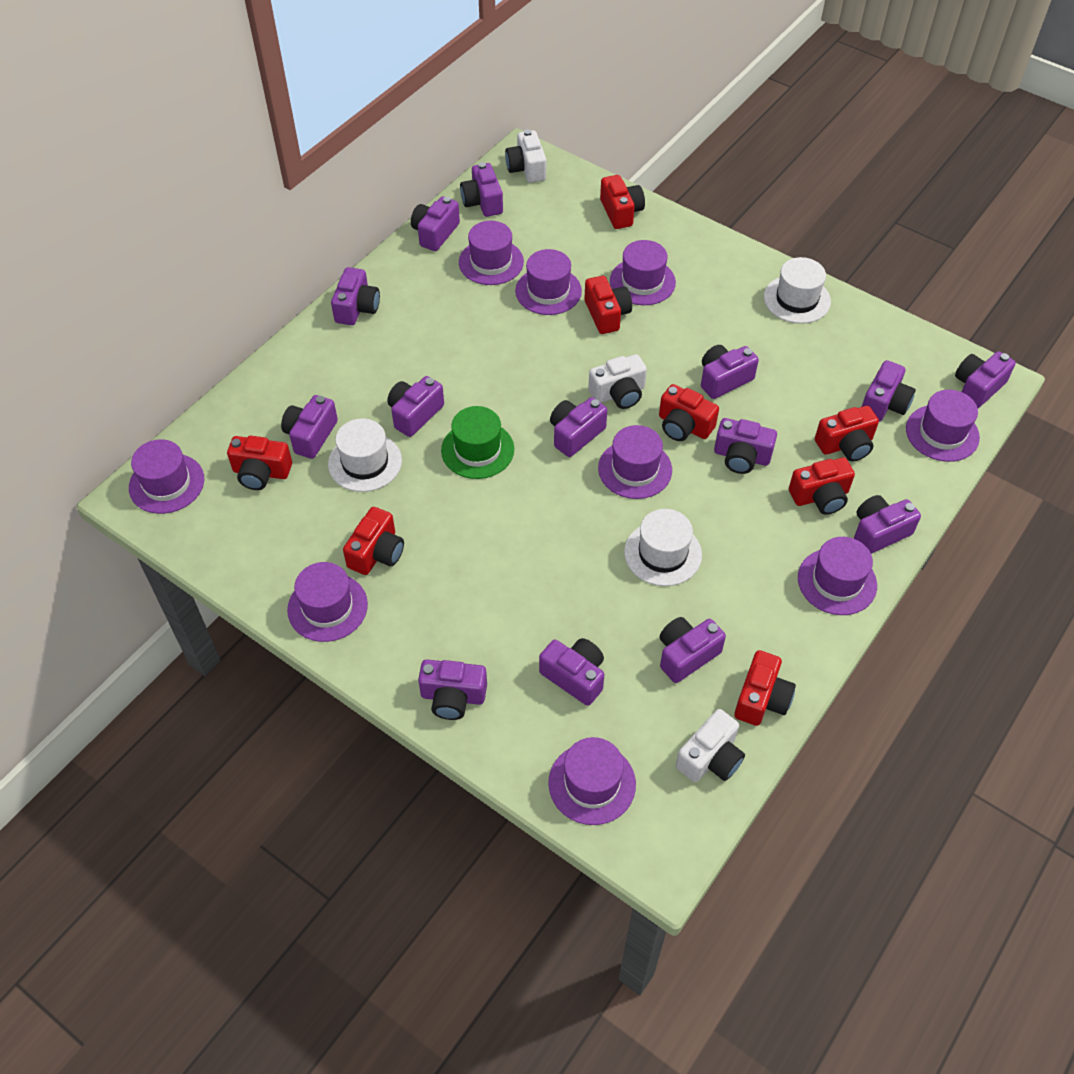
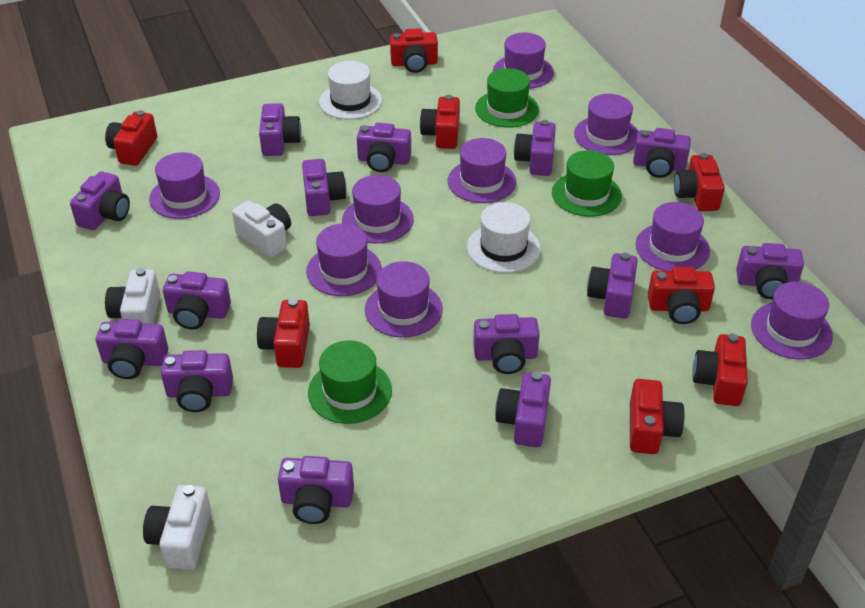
green hat: [441,406,514,479] = 1 -> [308,340,392,424] [475,68,539,128] [552,150,622,217] = 3
white hat: [328,418,402,492] [624,509,702,586] [764,257,831,324] = 3 -> [319,61,382,120] [467,202,541,273] = 2

